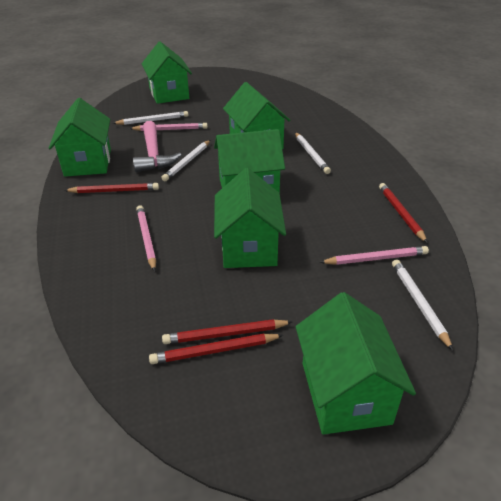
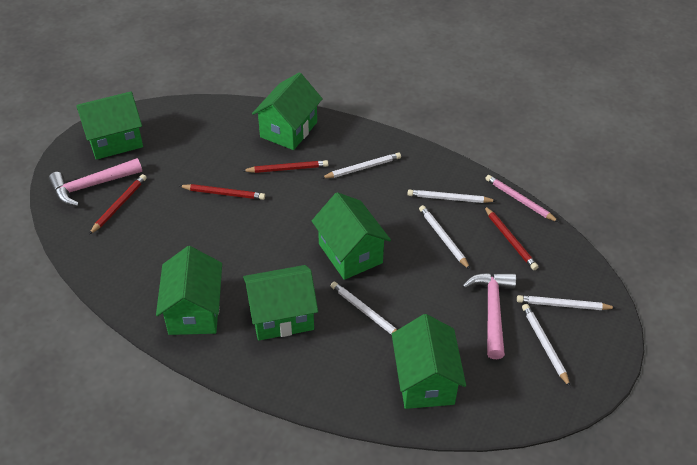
pink hammer: [133,121,181,172] = 1 -> [48,158,142,206] [462,273,516,359] = 2
pink pencil: [129,123,208,131] [136,205,156,272] [319,246,429,265] = 3 -> [485,175,559,222] = 1
white pencil: [112,111,188,125] [162,140,210,181] [295,132,331,174] [392,259,453,351] = 4 -> [322,152,401,178] [331,282,397,335] [407,189,496,203] [419,205,470,270] [517,295,616,310] [522,304,570,387] = 6

